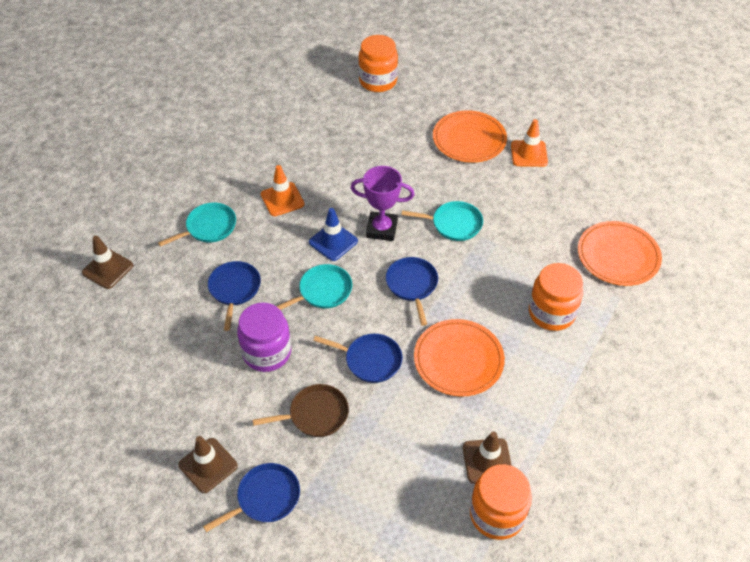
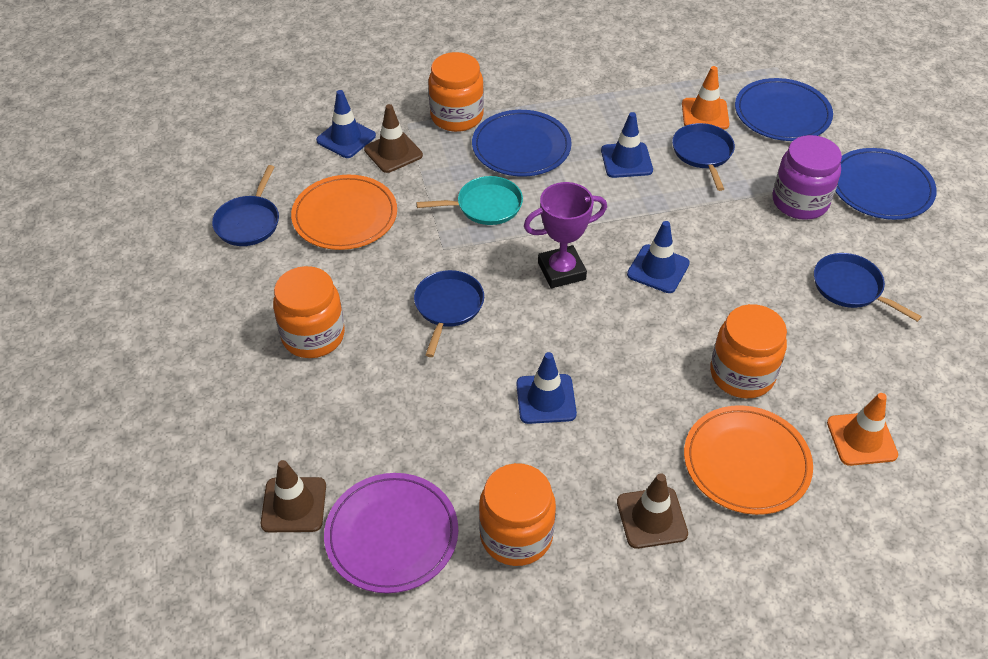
blue plate: none = 0 -> [472,110,572,177] [735,78,833,141] [835,148,937,220] = 3
blue traffic cone: [309,208,358,261] = 1 -> [316,90,376,158] [516,352,577,424] [601,112,653,178] [627,221,690,293] = 4
brown pan: [253,384,349,437] = 1 -> none = 0
orange jar: [358,35,398,92] [470,464,532,540] [529,263,583,331] = 3 -> [273,266,345,358] [429,52,484,132] [479,463,556,566] [710,304,787,398] = 4
orange plate: [414,319,505,397] [433,110,507,163] [578,221,662,286] = 3 -> [291,175,397,250] [684,405,813,515] = 2
purple plate: none = 0 -> [324,473,458,593] = 1
turquoise pan: [158,203,236,247] [276,264,352,310] [402,201,483,241] = 3 -> [416,176,523,225] = 1

